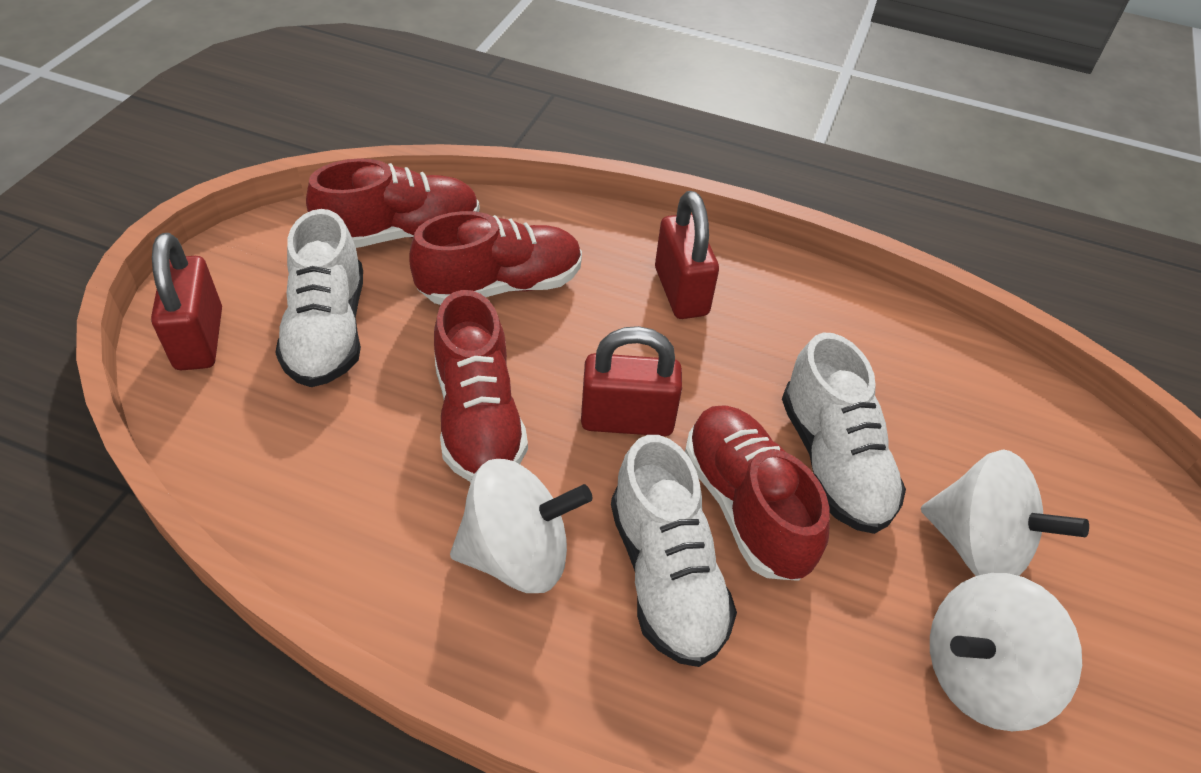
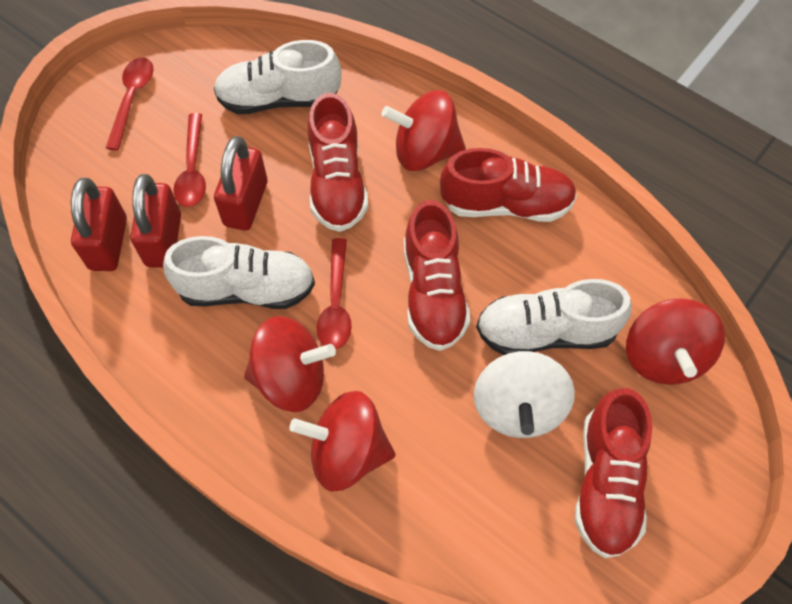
red spinning top: none = 0 -> [244,316,336,412] [289,391,395,491] [382,90,466,171] [626,298,725,385] = 4
red spoon: none = 0 -> [106,58,153,151] [173,113,206,207] [317,238,352,349] = 3
white spinning top: [450,459,592,593] [921,449,1089,576] [930,573,1082,731] = 3 -> [474,351,575,438] = 1

